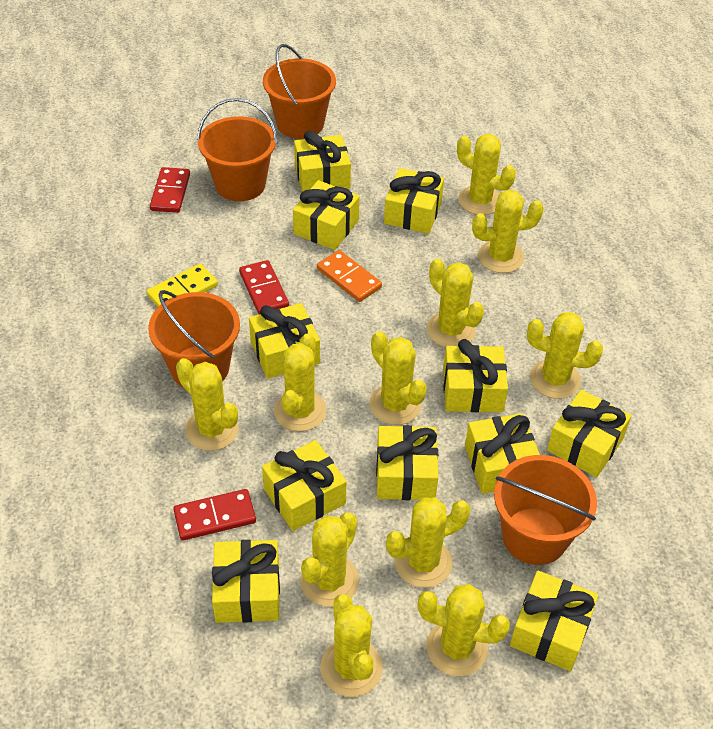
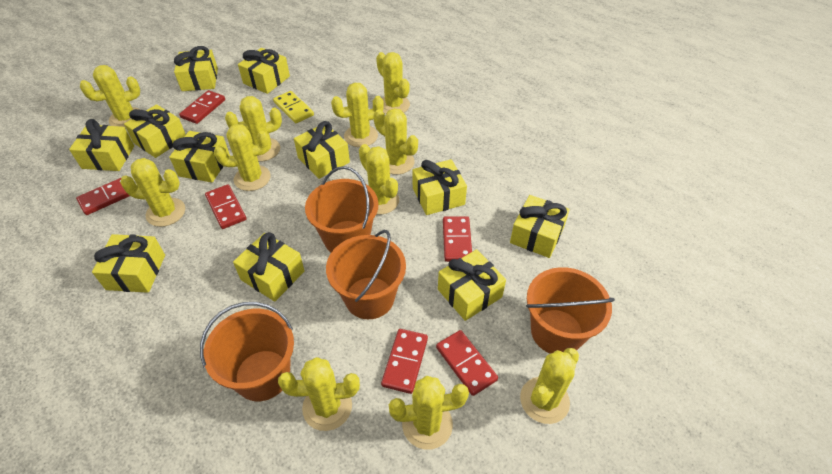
orange domino: [317,250,382,302] = 1 -> none = 0
red domino: [150,167,190,213] [173,489,256,541] [239,260,289,314] = 3 -> [76,177,130,215] [179,90,225,124] [205,184,246,229] [381,329,428,394] [436,330,498,396] [443,216,472,262] = 6

